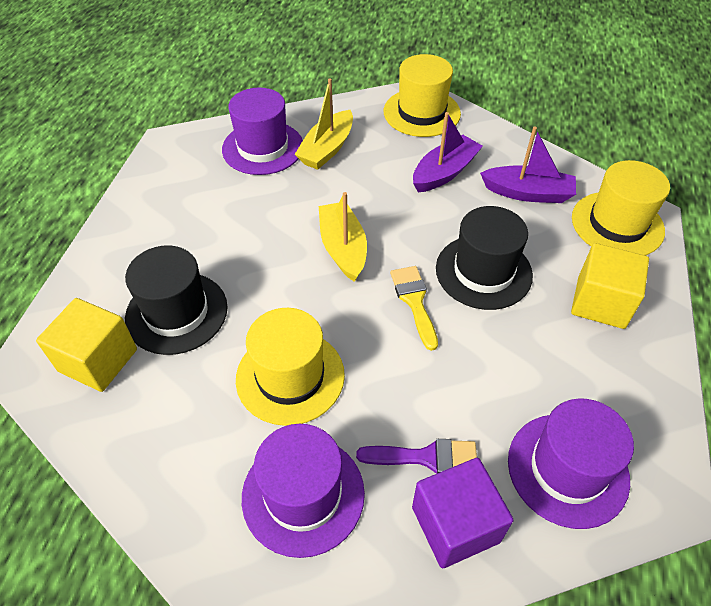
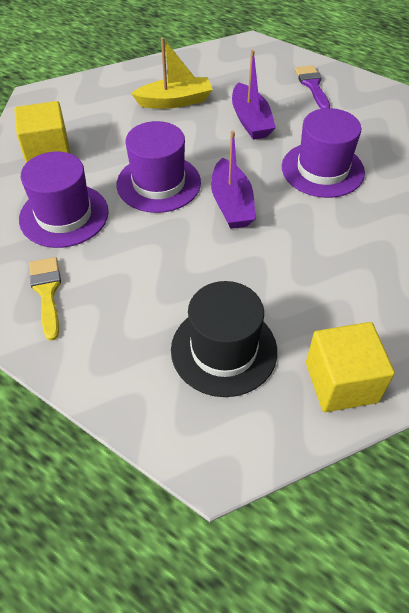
black hat: [125,245,228,355] [436,206,533,310] = 2 -> [171,281,277,397] = 1
purple cube: [412,458,514,568] = 1 -> none = 0
yellow boat: [294,78,353,170] [319,192,367,282] = 2 -> [131,37,213,109] = 1
yellow hat: [236,308,345,426] [384,54,461,137] [572,160,670,255] = 3 -> none = 0

